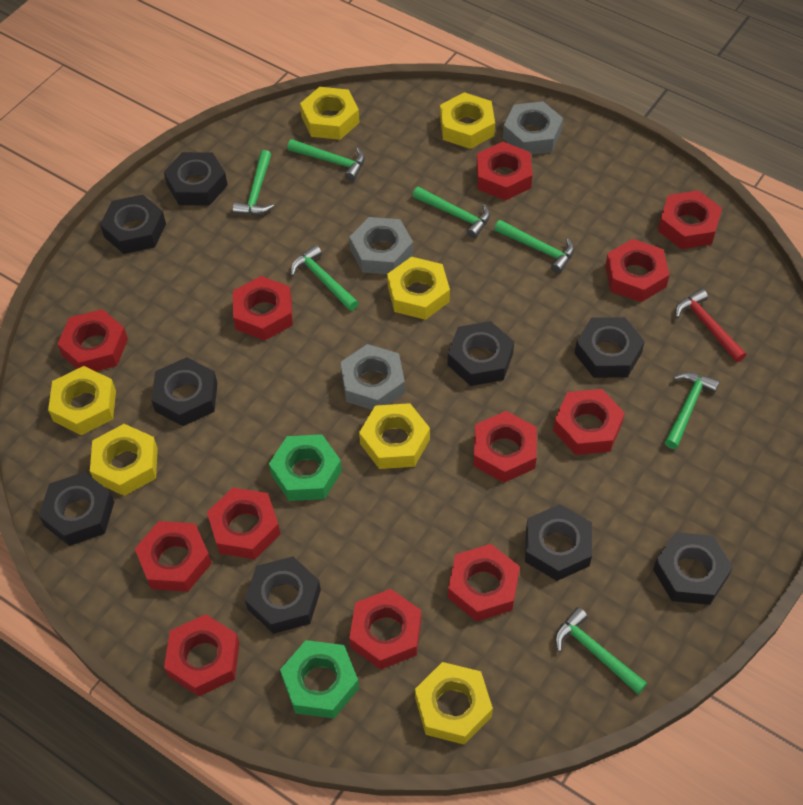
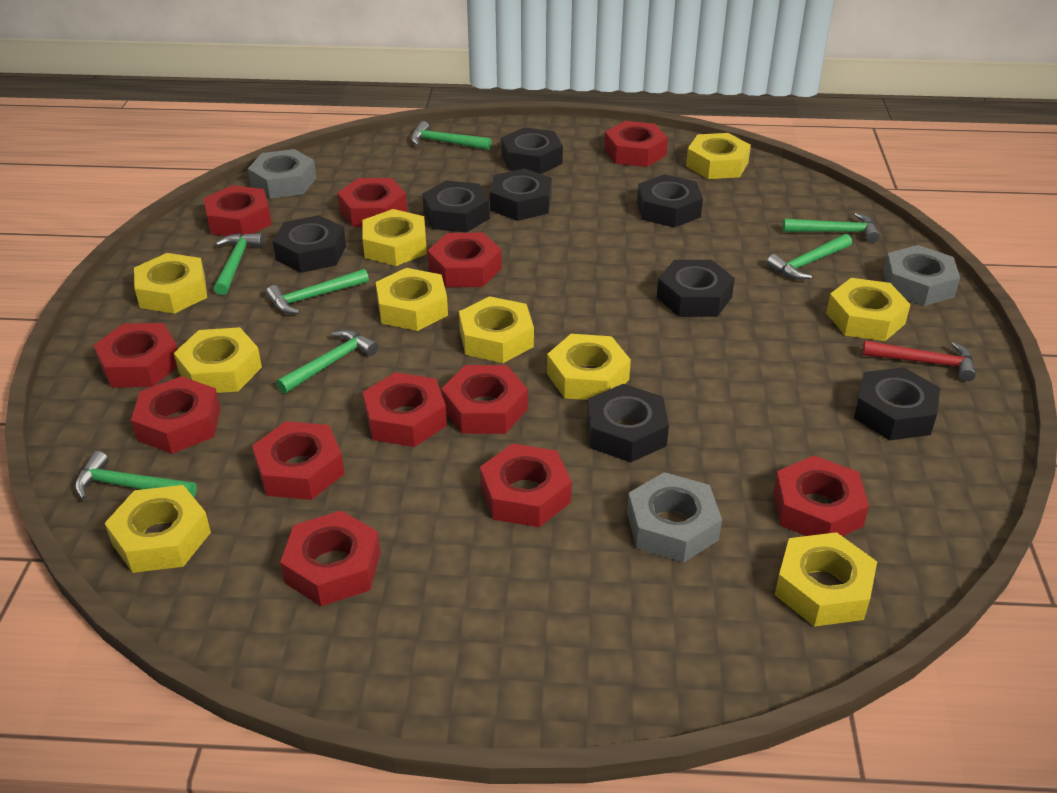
black nut: [39,472,114,546] [100,195,166,254] [151,357,217,426] [164,152,228,205] [245,557,321,634] [448,321,514,386] [525,504,592,581] [574,317,645,378] [653,532,733,605] = 9 -> [273,215,346,273] [422,181,490,233] [490,168,552,221] [501,127,563,174] [587,384,669,462] [637,174,703,228] [657,260,735,317] [854,367,940,440] = 8
green nut: [269,434,342,501] [280,640,359,718] = 2 -> none = 0
yellow nut: [48,366,116,435] [90,424,158,496] [300,87,360,140] [359,403,430,469] [387,257,450,320] [415,662,493,745] [440,92,495,149] = 7 -> [105,485,211,573] [134,253,207,314] [174,327,262,393] [362,209,427,266] [376,268,448,331] [459,296,534,363] [547,334,631,400] [686,133,751,179] [775,532,877,627] [826,278,911,341] = 10

